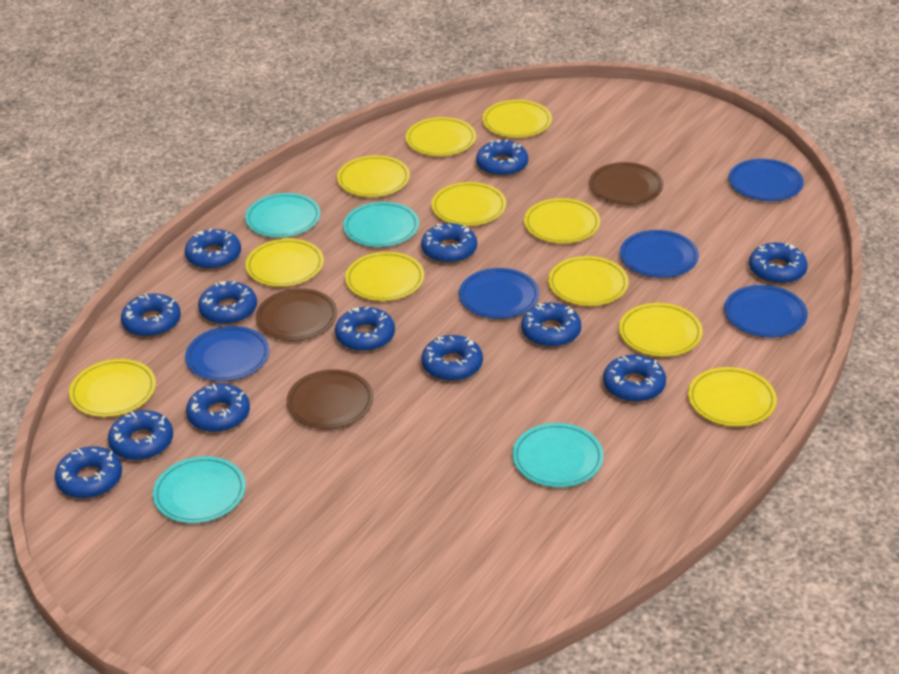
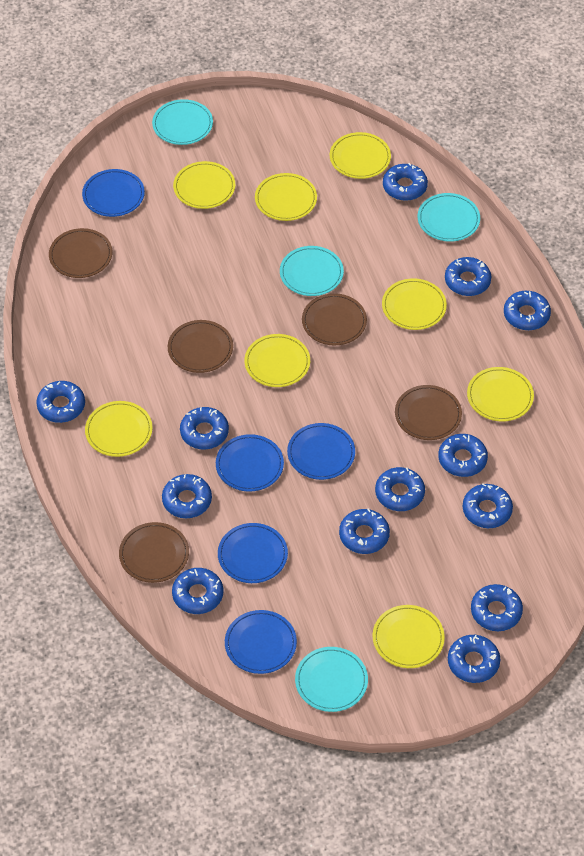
brown plate: [256,288,337,341] [286,369,373,429] [589,162,663,205] = 3 -> [49,228,112,278] [119,522,189,583] [168,320,233,373] [302,293,367,345] [395,385,462,440] = 5
yellow plate: [69,359,156,417] [245,239,324,287] [337,155,410,197] [345,252,424,301] [406,117,476,156] [431,182,506,226] [482,100,552,138] [524,198,600,244] [548,256,629,306] [619,303,703,357] [688,367,777,427] = 11 -> [85,401,153,457] [173,161,235,209] [244,334,310,387] [255,173,317,221] [330,132,391,179] [373,605,445,668] [382,278,447,330] [467,367,534,422] = 8

